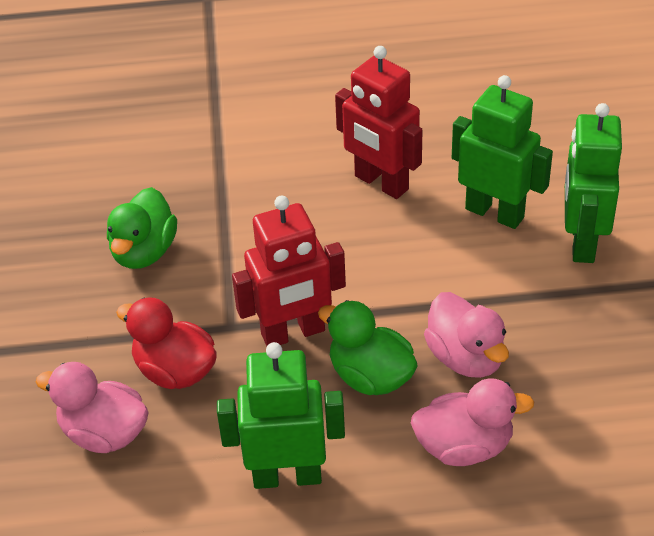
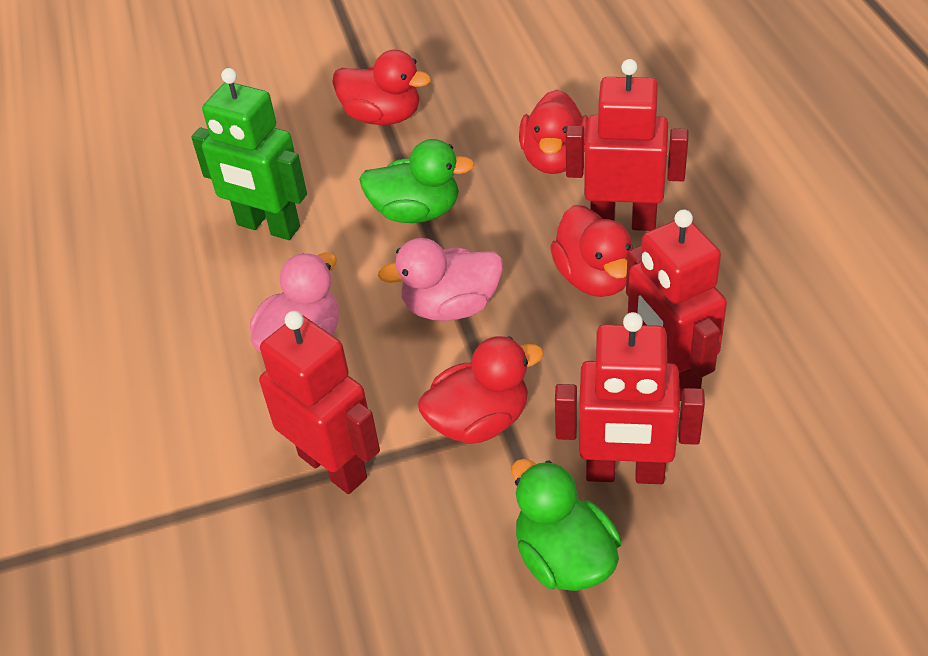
green robot: [217,342,345,489] [452,75,553,229] [565,103,622,263] = 3 -> [191,68,307,240] = 1
pink duck: [36,362,149,453] [411,378,534,466] [424,292,509,378] = 3 -> [250,252,339,352] [378,238,503,321] = 2
red duck: [116,297,217,389] = 1 -> [332,50,431,125] [418,336,544,444] [519,90,588,174] [550,205,633,297] = 4
red robot: [232,196,346,346] [335,46,422,199] = 2 -> [259,311,380,494] [555,312,705,484] [566,59,689,231] [626,209,727,401] = 4

